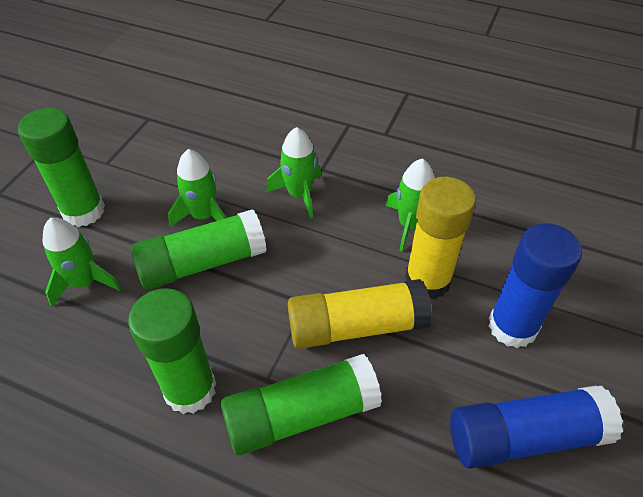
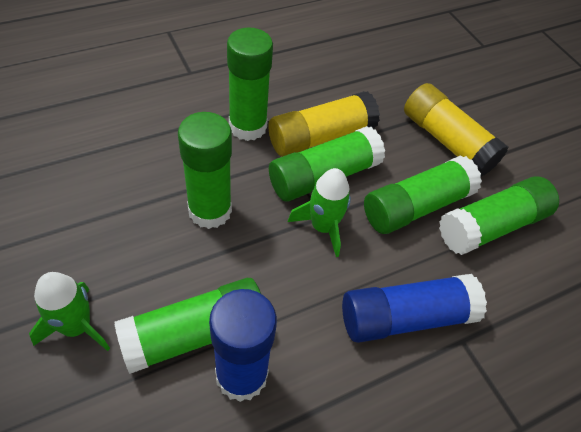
green glue stick: [18,108,105,227] [128,288,216,414] [131,210,267,290] [221,354,382,455] = 4 -> [114,278,261,374] [178,112,232,229] [227,27,273,141] [269,126,385,202] [364,155,482,234] [439,176,559,255] = 6
green rocket: [42,218,121,306] [168,149,226,227] [266,127,322,219] [385,158,435,251] = 4 -> [29,272,110,351] [288,168,351,257] = 2

